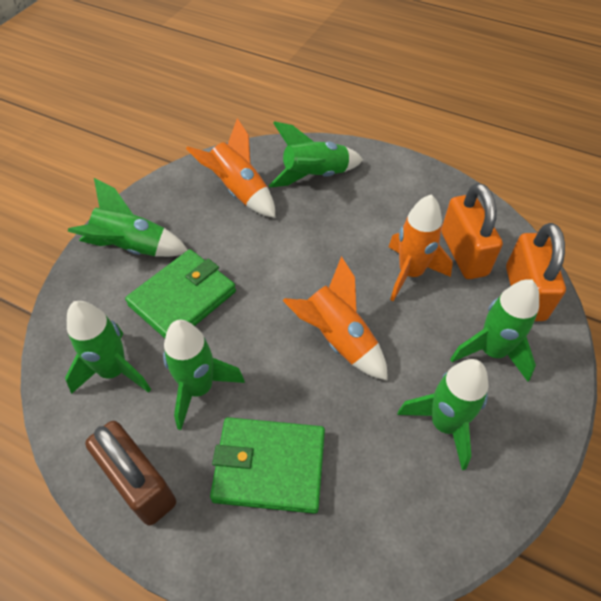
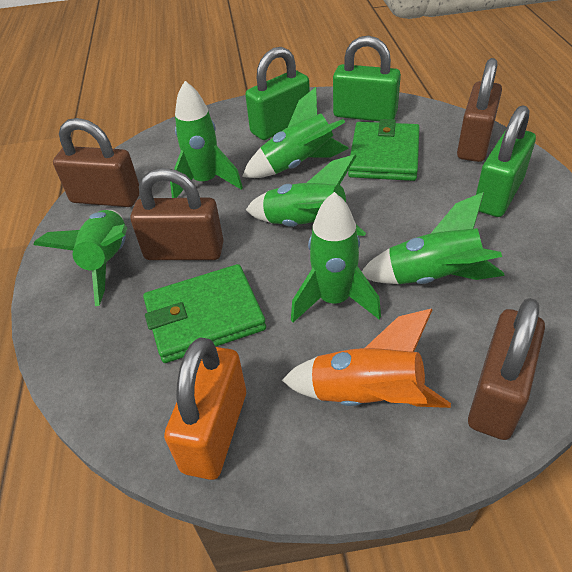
brown padlock: [85,421,176,526] = 1 -> [53,118,139,207] [131,168,224,260] [457,58,502,162] [468,298,545,440] = 4
green padlock: none = 0 -> [245,47,310,140] [333,36,401,121] [476,105,536,217] = 3
orange padlock: [441,183,503,279] [506,223,566,321] = 2 -> [164,337,246,480] = 1
orange rocket: [186,118,276,218] [282,256,388,381] [389,194,453,301] = 3 -> [282,308,451,408] = 1

